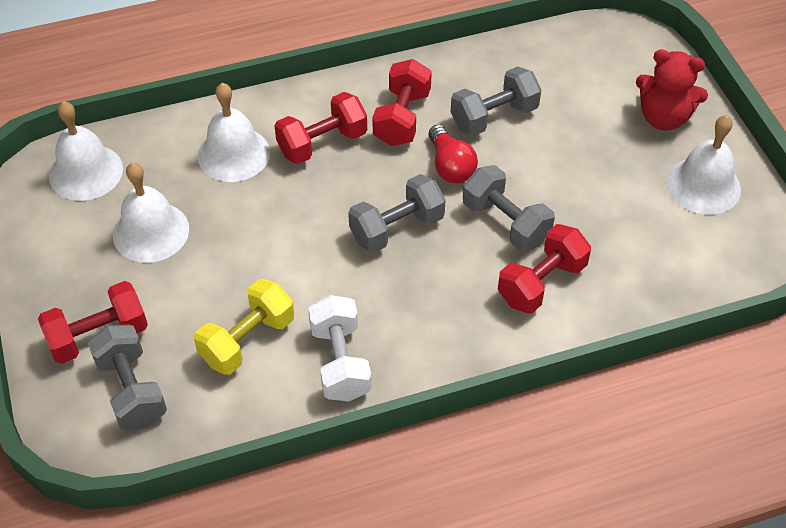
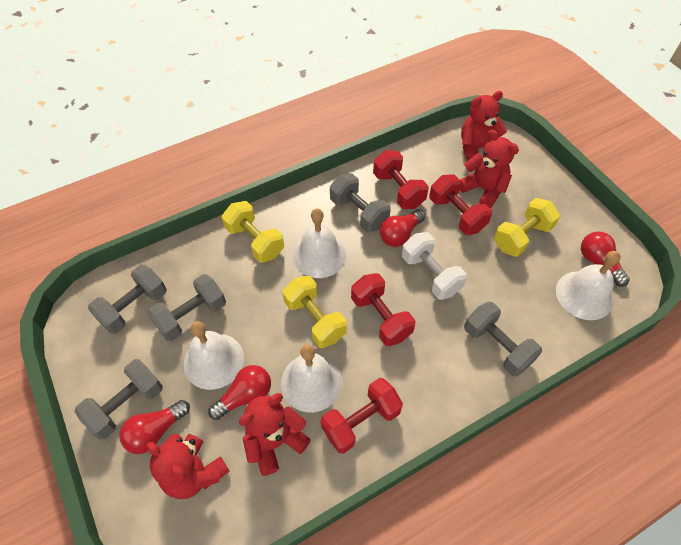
grey dumbbell: [88,325,167,430] [348,174,446,253] [451,66,541,136] [463,165,555,251] = 4 -> [75,359,163,440] [88,265,167,334] [148,274,226,341] [330,173,391,232] [464,302,542,377] = 5
red light bulb: [429,125,478,183] = 1 -> [119,400,190,454] [208,365,271,420] [380,209,426,247] [581,231,630,287] = 4
red teddy bear: [636,49,708,131] = 1 -> [146,434,230,499] [239,393,311,476] [459,130,519,208] [461,91,507,161] = 4
yellow dumbbell: [194,279,294,375] = 1 -> [222,201,284,263] [282,276,347,348] [494,198,560,257] = 3

